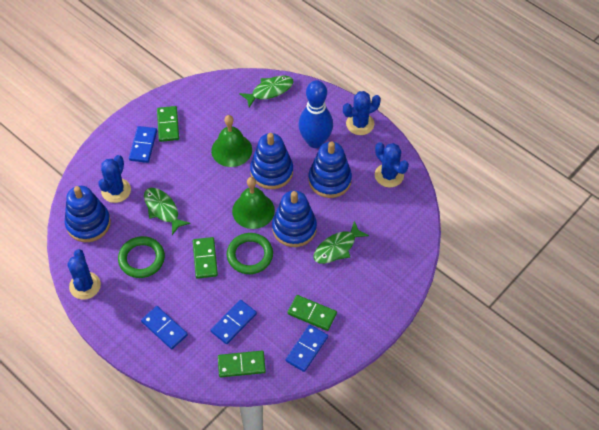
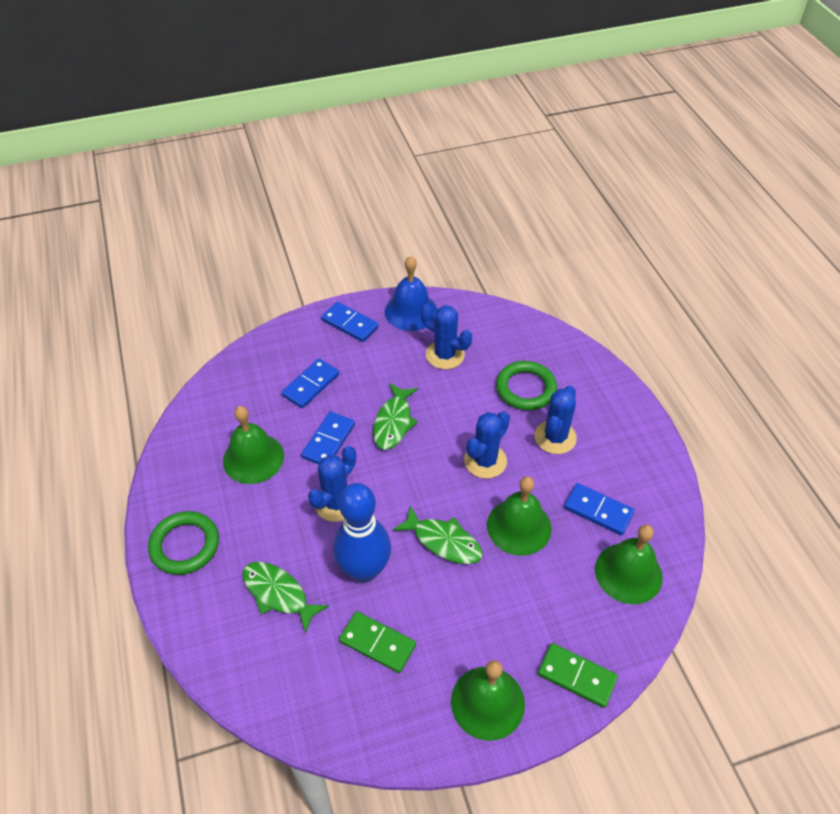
blue bell: none = 0 -> [385,256,437,331] = 1
blue stacking toy: [65,186,111,242] [250,133,293,189] [272,190,317,247] [308,141,352,198] = 4 -> none = 0
green bell: [211,115,252,167] [232,177,275,229] = 2 -> [223,406,284,484] [451,660,525,741] [487,476,552,556] [595,524,663,604] = 4
green domino: [157,106,179,142] [193,237,218,279] [218,351,266,377] [288,295,337,331] = 4 -> [339,611,416,673] [538,643,618,708] = 2

